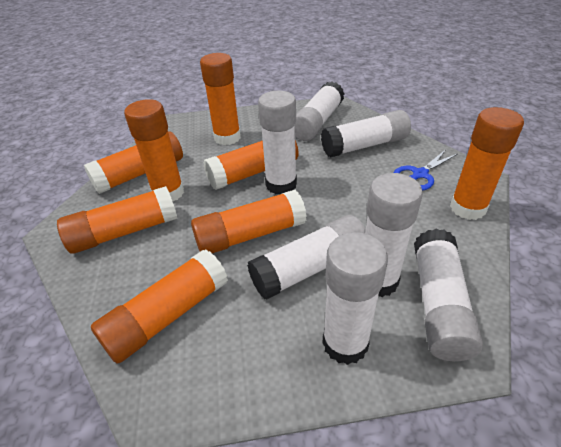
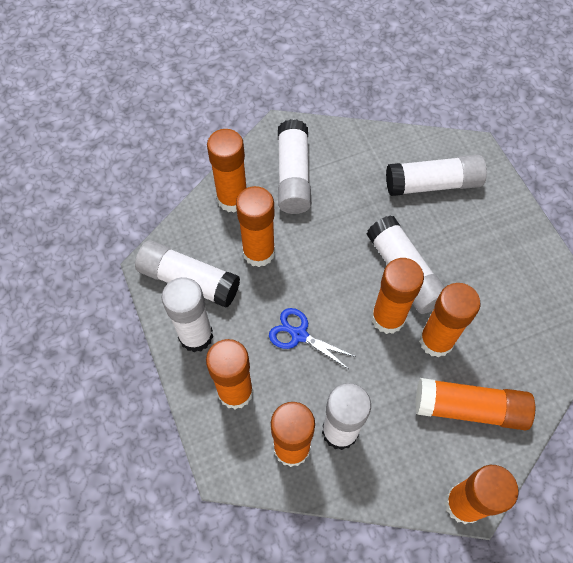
white glue stick: [247,215,366,299] [258,91,297,194] [295,81,344,141] [321,110,411,157] [322,232,388,365] [365,173,423,297] [414,229,483,361] = 7 -> [135,240,240,308] [161,277,213,352] [278,119,311,214] [322,383,371,450] [367,215,445,314] [386,155,487,196] = 6

